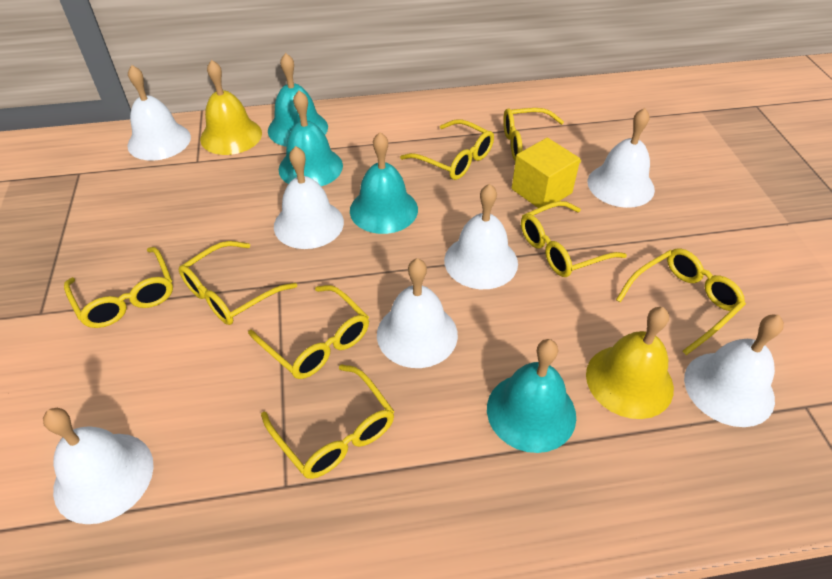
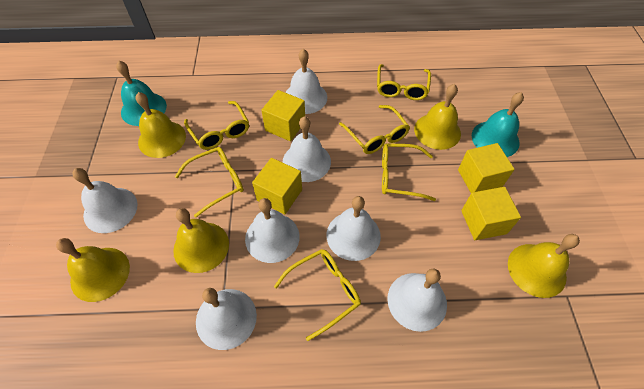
turquoise bell: [268,53,328,146] [279,90,343,186] [350,132,418,234] [487,339,576,453] = 4 -> [116,61,167,126] [472,92,524,157] = 2
yellow bell: [200,60,262,155] [586,307,674,419] = 2 -> [56,238,130,302] [135,92,186,158] [173,208,229,273] [414,84,461,150] [508,234,580,298] = 5
yellow cube: [512,138,580,208] = 1 -> [252,158,302,215] [261,90,305,141] [458,143,515,193] [461,187,521,240] = 4
yellow glasses: [64,247,173,328] [179,241,297,325] [248,285,369,379] [261,364,394,479] [400,119,494,180] [503,108,581,162] [521,201,627,277] [616,248,746,355] = 8 -> [175,147,244,218] [184,101,249,150] [274,249,361,341] [339,105,410,154] [377,64,431,100] [382,143,436,201] = 6

